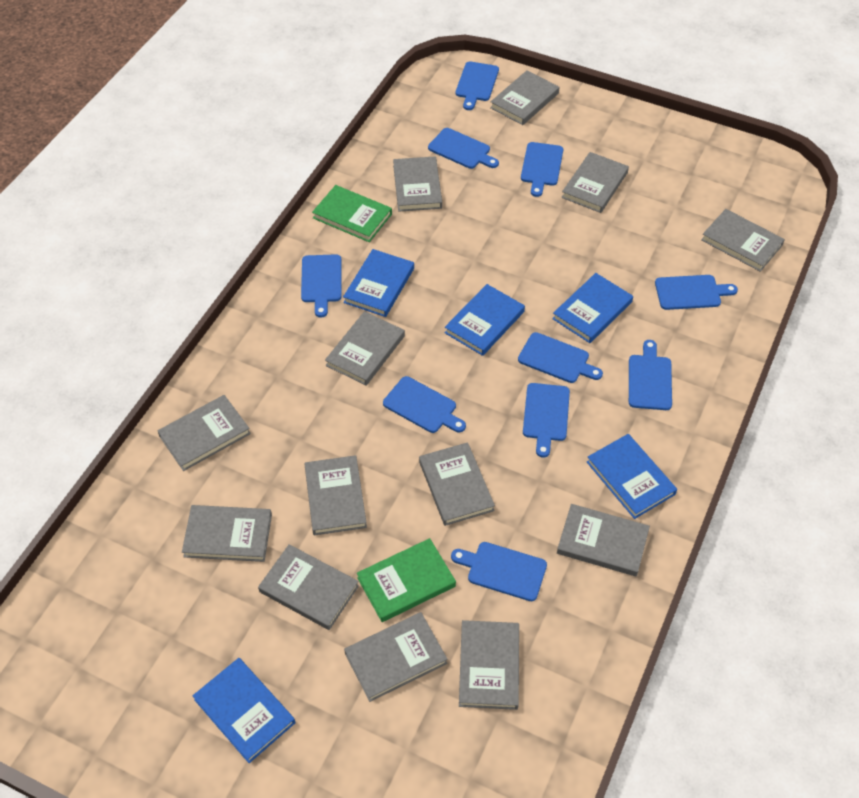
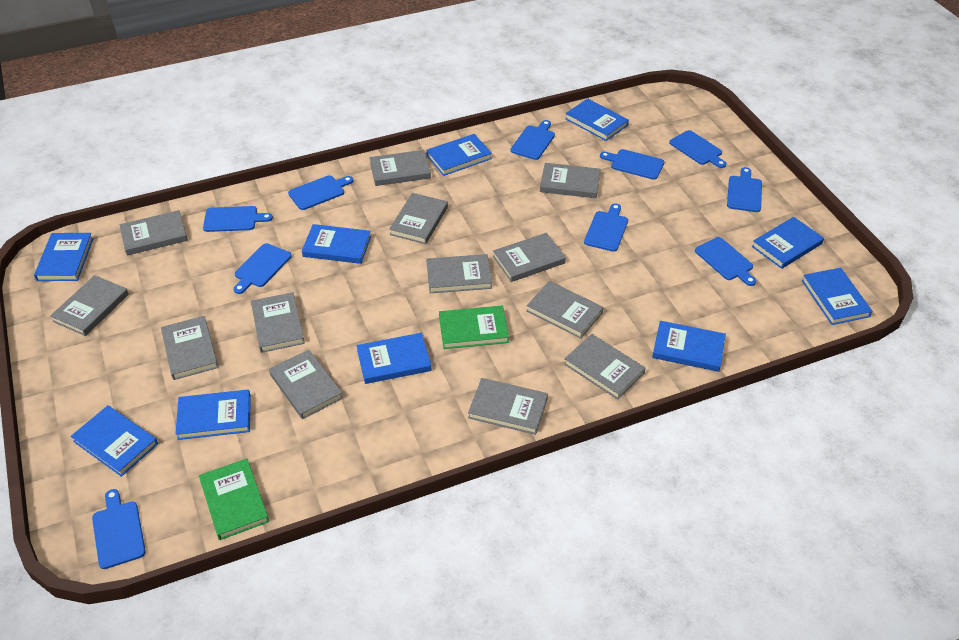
blue book: [193,658,295,763] [343,249,414,317] [445,284,525,356] [552,273,633,343] [587,434,677,519] = 5 -> [34,233,93,281] [71,405,158,477] [175,390,251,440] [302,224,371,264] [357,333,432,384] [426,134,492,176] [565,98,629,141] [652,321,726,372] [752,217,824,269] [802,268,873,325] = 10

